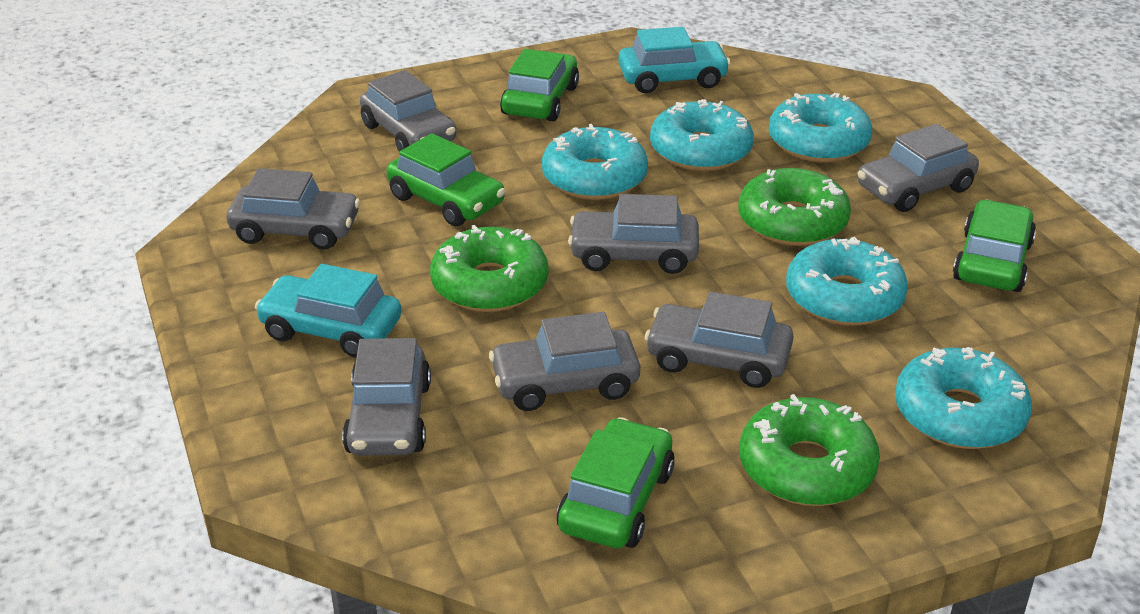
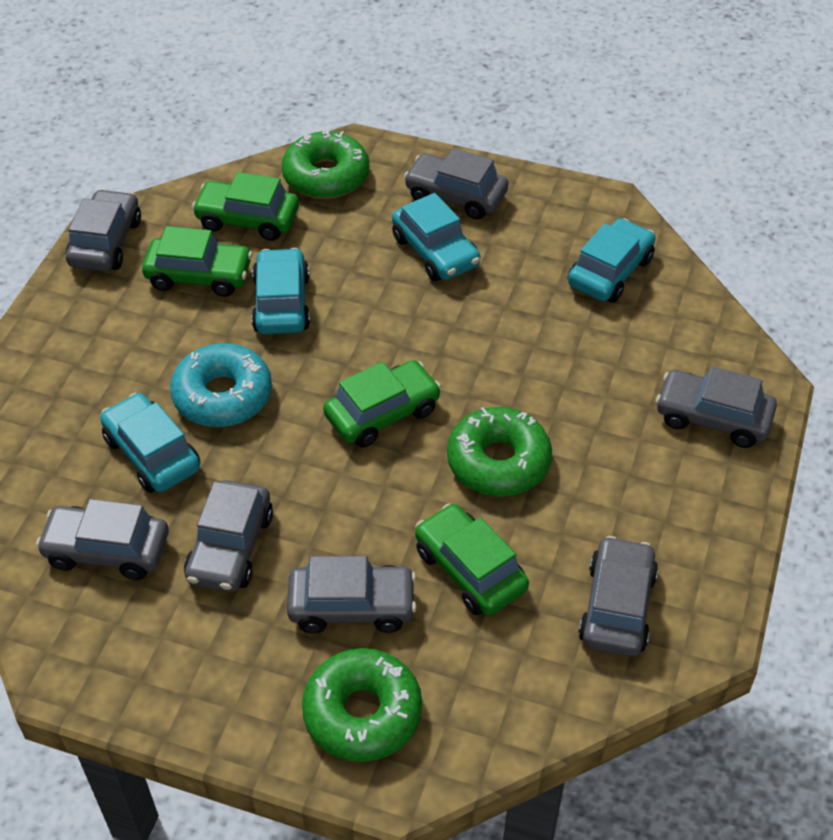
turquoise car: [255,264,401,358] [618,27,731,93] = 2 -> [100,393,200,493] [251,248,310,334] [392,193,480,281] [568,218,655,303] = 4
turquoise donut: [542,124,648,200] [650,99,754,171] [769,93,872,163] [786,237,908,326] [895,347,1032,449] = 5 -> [170,343,272,427] = 1

